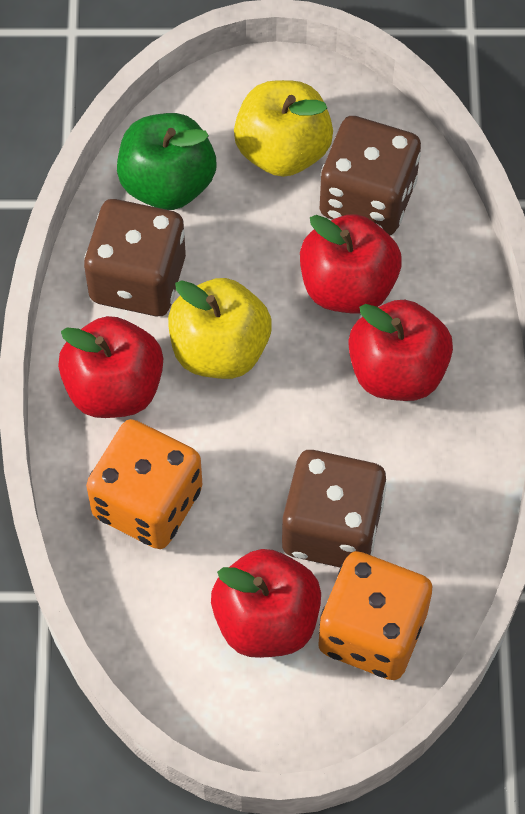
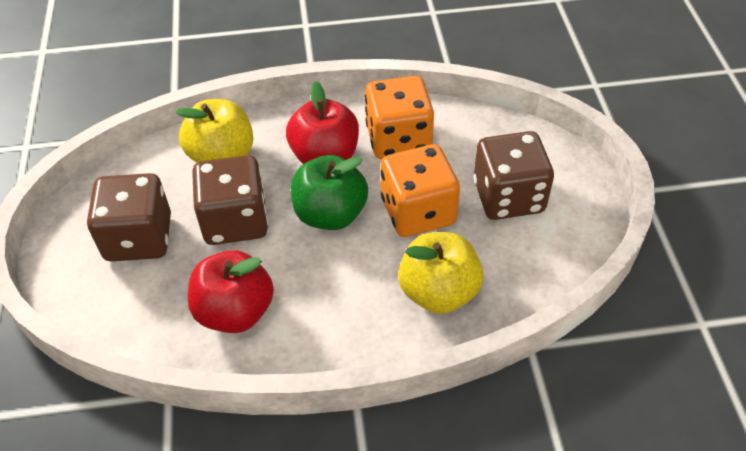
red apple: [58,316,163,418] [211,549,321,658] [300,214,402,314] [348,300,453,401] = 4 -> [188,250,274,333] [286,81,359,164] = 2

